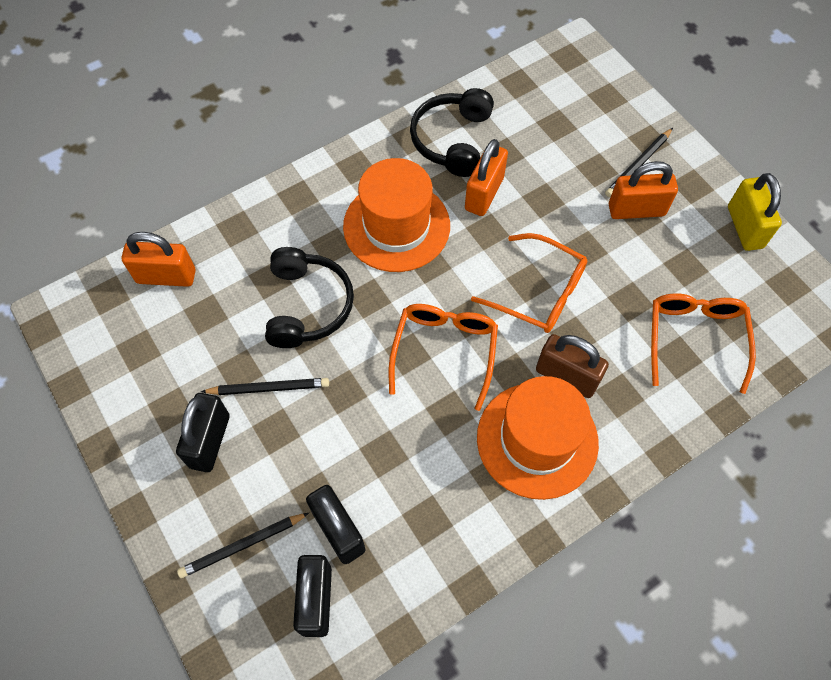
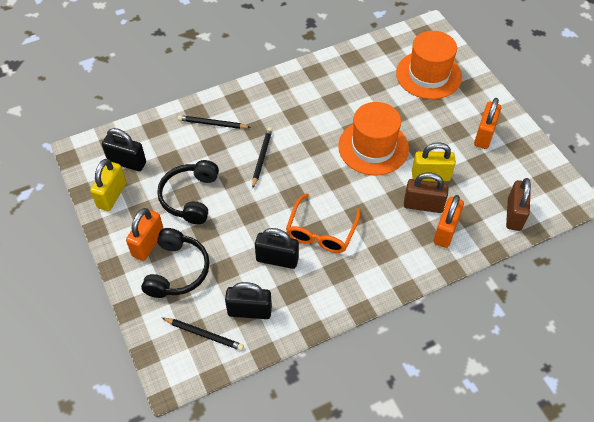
brown padlock: [536,334,609,398] = 1 -> [404,173,449,213] [506,178,531,231] = 2
orange glasses: [389,304,498,411] [471,233,587,333] [651,294,756,394] = 3 -> [286,193,361,253] = 1
yellow padlock: [728,173,782,251] = 1 -> [90,159,126,211] [412,142,456,181] = 2

